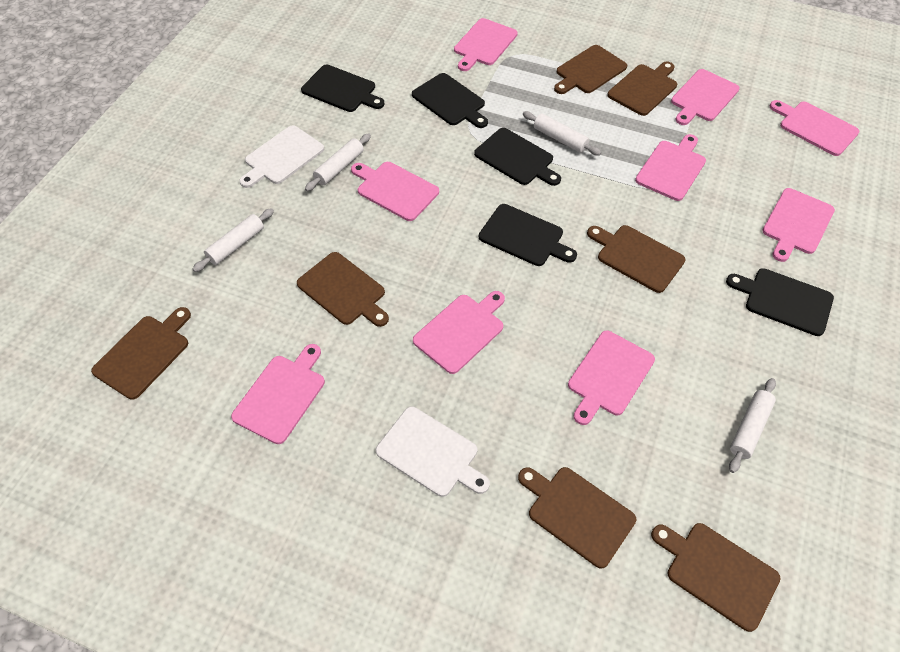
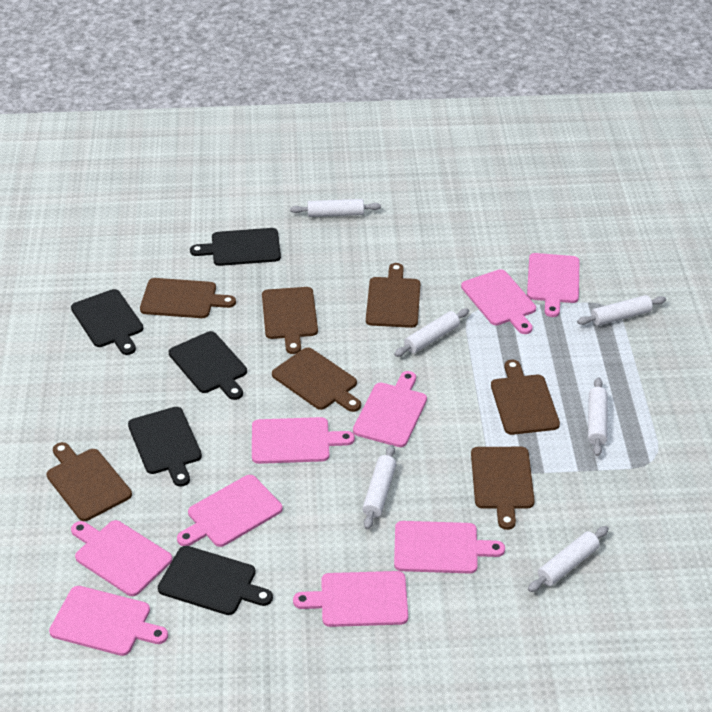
white cutting board: [239,125,324,188] [376,407,490,497] = 2 -> none = 0
white rolling pin: [193,208,274,272] [305,133,371,191] [523,111,601,156] [729,378,776,473] = 4 -> [290,199,381,217] [362,445,396,529] [394,308,469,357] [528,526,609,592] [577,295,666,326] [588,377,608,456] = 6

